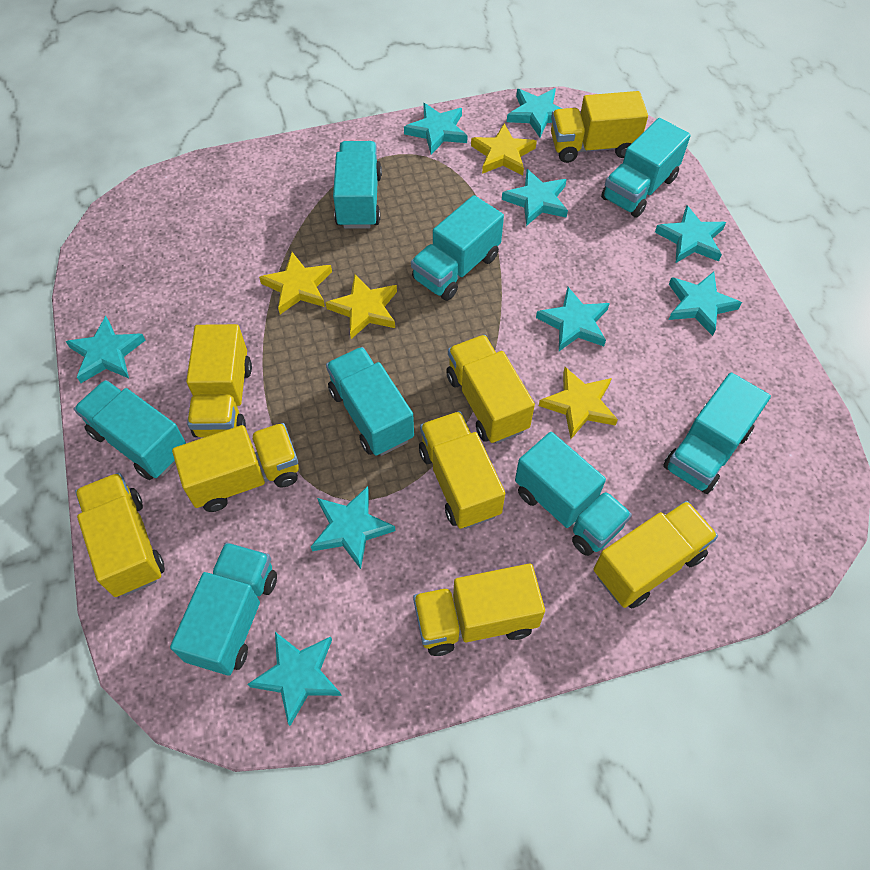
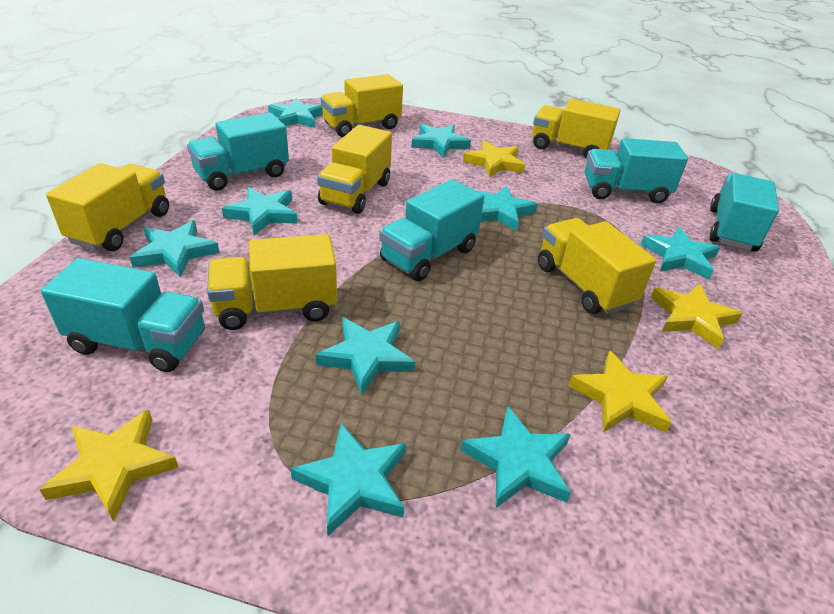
turquoise truck: [74,380,186,480] [170,542,277,676] [326,347,414,456] [333,141,382,229] [411,195,504,301] [515,432,632,556] [601,118,691,218] [663,372,771,494] = 8 -> [41,258,205,372] [187,113,289,191] [379,179,484,281] [585,138,688,203] [710,173,779,252] = 5
yellow truck: [75,473,165,597] [172,423,299,512] [186,324,252,438] [413,563,545,656] [419,411,505,529] [446,335,535,444] [551,91,648,163] [594,501,718,609] = 8 -> [46,163,169,251] [207,234,337,330] [317,125,392,214] [321,74,403,137] [532,99,621,159] [538,218,656,314] = 6

